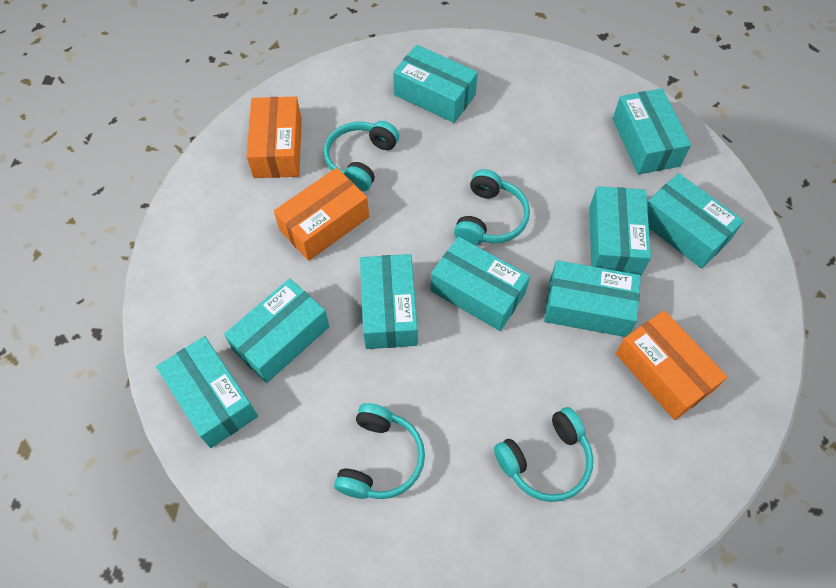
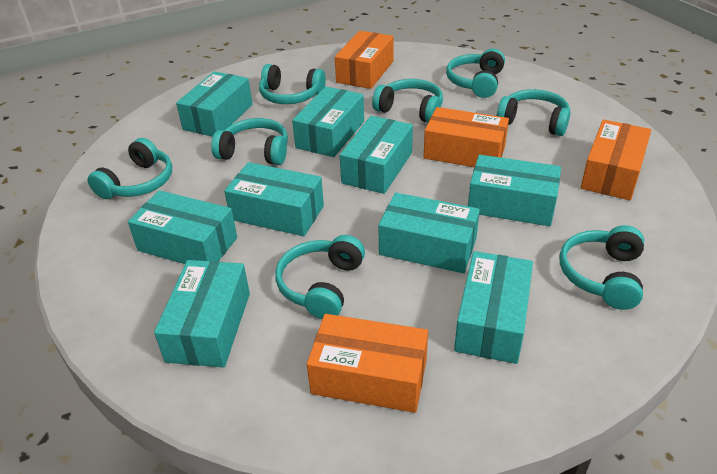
orange box: [246,97,302,178] [274,168,369,261] [615,310,727,420] = 3 -> [307,314,428,413] [335,31,394,89] [424,107,509,167] [580,120,651,200] = 4
turquoise headphones: [324,121,399,192] [334,403,425,499] [454,169,530,245] [494,407,593,502] = 4 -> [88,138,172,199] [211,118,288,165] [259,64,326,104] [275,235,365,319] [372,79,443,122] [446,49,505,98] [497,89,570,136] [560,225,644,310] = 8

